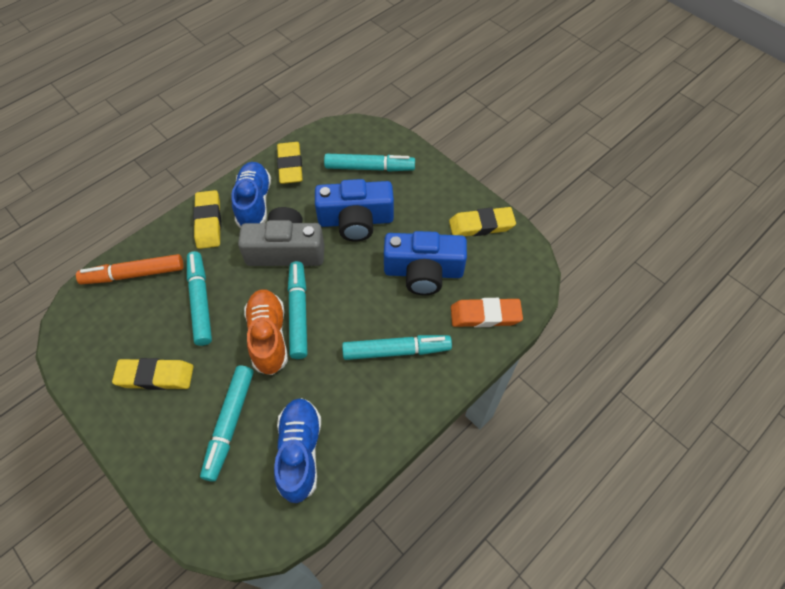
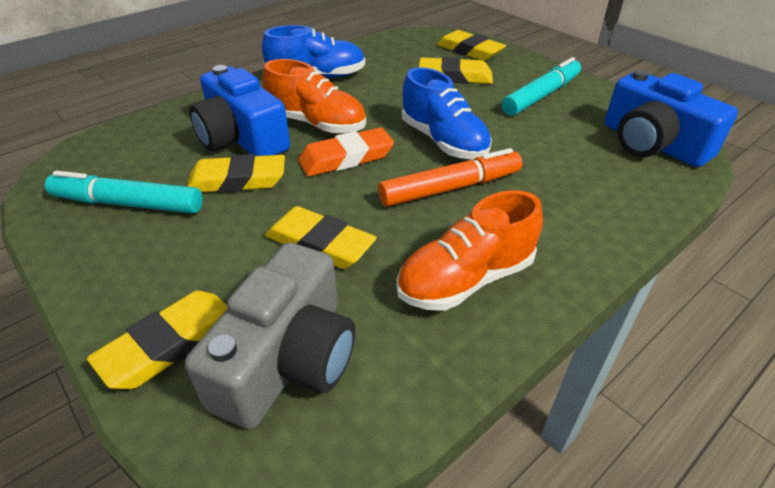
orange shoe: [244,289,288,375] = 1 -> [263,59,366,134] [396,190,543,311] = 2
turquoise marker: [187,251,212,346] [200,365,254,482] [288,261,307,359] [324,154,415,172] [342,335,452,360] = 5 -> [45,171,202,214] [502,57,581,116] = 2
yellow eraser: [112,358,193,390] [193,190,221,249] [277,142,303,184] [449,207,516,236] = 4 -> [87,291,228,389] [187,154,285,193] [265,206,377,269] [419,57,493,84] [437,30,506,61] = 5

